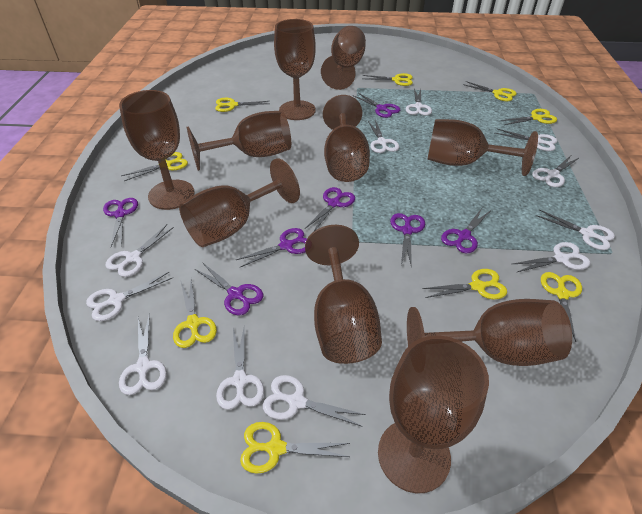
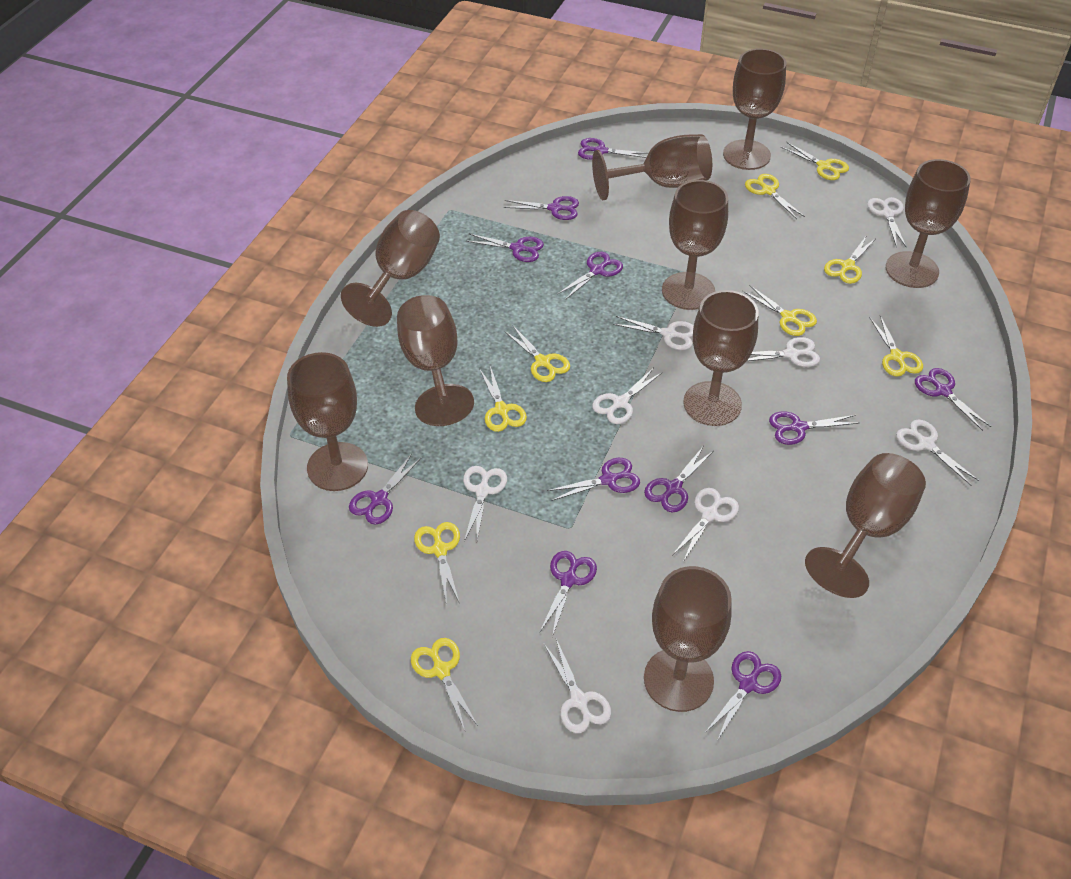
purple scissors: [103,198,138,247] [195,262,263,316] [236,228,307,267] [305,187,355,231] [353,93,400,118] [390,213,425,268] [441,208,490,254] = 7 -> [349,454,421,525] [466,234,544,262] [504,196,579,220] [540,551,597,637] [547,458,640,501] [558,252,623,300] [578,138,648,160] [644,447,713,512] [705,651,781,741] [769,412,859,445] [915,368,991,431] = 11
white scissors: [86,272,172,321] [106,225,174,277] [119,313,167,395] [216,324,264,410] [263,375,366,427] [368,120,399,153] [406,89,432,116] [495,128,557,151] [512,242,590,273] [532,156,580,187] [536,210,615,250] = 11 -> [463,466,507,541] [543,639,611,733] [592,368,663,424] [613,316,694,350] [673,488,739,562] [747,337,820,367] [867,197,906,247] [896,419,979,485] = 8

